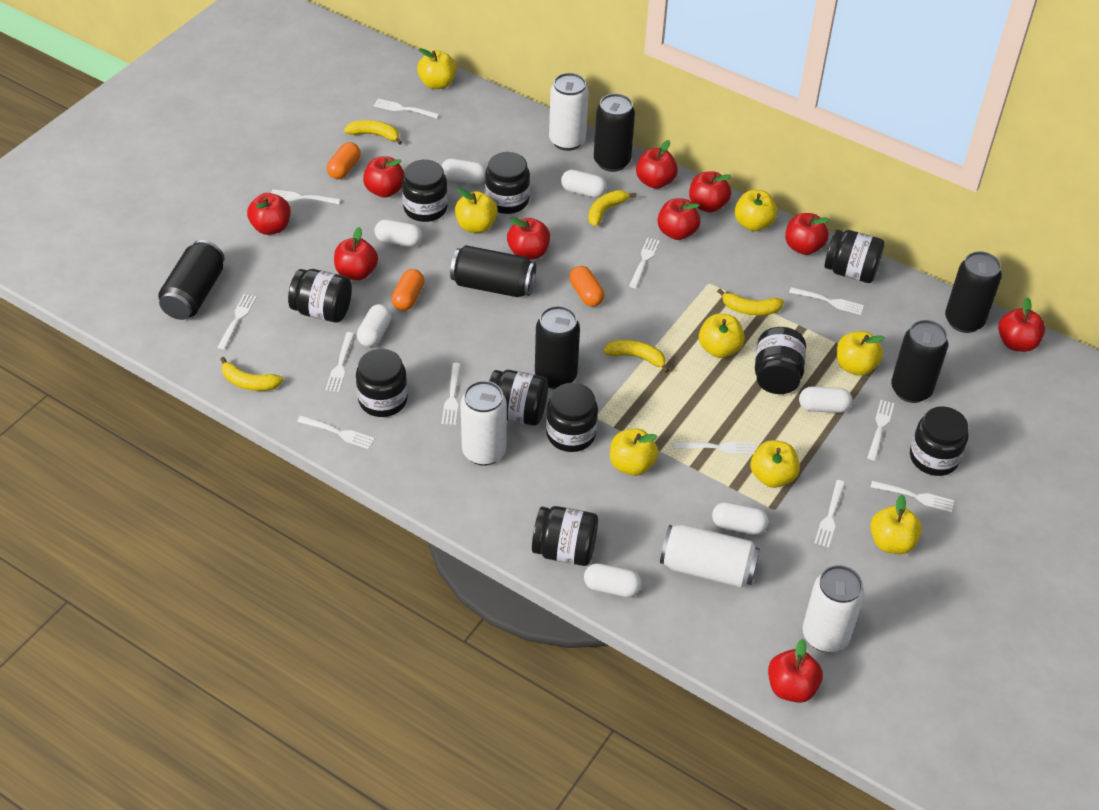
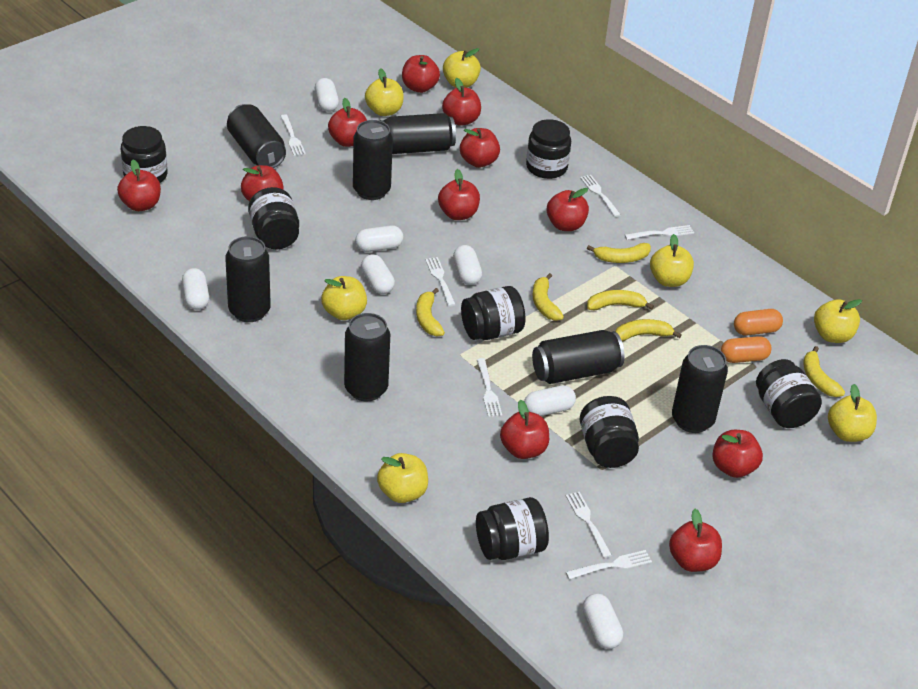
black can: [158,240,225,320] [450,245,536,297] [535,306,580,389] [594,93,635,172] [891,320,948,403] [945,251,1002,333] = 6 -> [225,236,271,322] [227,104,286,168] [344,313,390,401] [353,120,393,200] [380,113,456,154] [532,330,625,384] [672,345,728,433] = 7
black jar: [288,269,352,323] [356,349,408,417] [402,159,448,222] [485,152,530,214] [489,370,548,426] [532,506,598,566] [546,383,598,452] [755,327,806,394] [824,230,885,283] [910,406,968,476] = 10 -> [121,126,167,183] [248,187,299,249] [461,286,525,340] [476,497,549,560] [526,119,571,179] [580,396,639,468] [756,359,822,428] = 7
orange capsule: [327,142,361,179] [391,269,424,311] [569,266,605,307] = 3 -> [721,336,772,363] [734,309,783,336] = 2
red apple: [247,193,291,235] [334,227,378,280] [363,156,404,198] [507,217,550,260] [636,140,678,189] [657,198,701,240] [689,171,731,212] [768,639,823,703] [785,213,830,255] [998,297,1045,352] = 10 -> [117,160,161,211] [241,165,284,201] [328,98,367,147] [402,55,440,93] [438,169,480,220] [442,78,481,126] [460,128,500,168] [500,400,549,459] [547,188,589,231] [669,509,722,572] [712,430,763,478] = 11
white can: [460,381,507,466] [549,73,589,151] [660,524,760,588] [803,565,864,652] = 4 -> none = 0
white fork: [217,294,257,350] [271,189,341,204] [297,416,375,449] [325,332,354,392] [374,99,439,118] [442,363,461,425] [629,237,660,288] [674,442,755,454] [789,287,864,315] [814,480,845,548] [867,400,894,461] [871,481,954,512] = 12 -> [281,115,306,156] [425,257,456,307] [477,358,502,417] [566,492,612,558] [566,550,652,579] [580,175,621,217] [625,225,694,240] = 7
yellow apple: [417,48,456,89] [455,188,498,233] [610,428,658,476] [699,314,745,358] [734,190,777,231] [751,440,800,488] [837,331,885,376] [870,495,922,554] = 8 -> [321,276,367,320] [365,68,404,116] [377,453,428,503] [443,48,481,88] [650,234,694,287] [814,299,862,343] [828,384,877,442] = 7
yellow banana: [220,357,283,391] [344,120,402,145] [588,190,637,227] [603,340,669,373] [717,289,784,315] = 5 -> [416,288,445,336] [532,273,564,321] [587,243,651,263] [587,290,654,310] [615,319,682,342] [804,346,845,397] = 6

